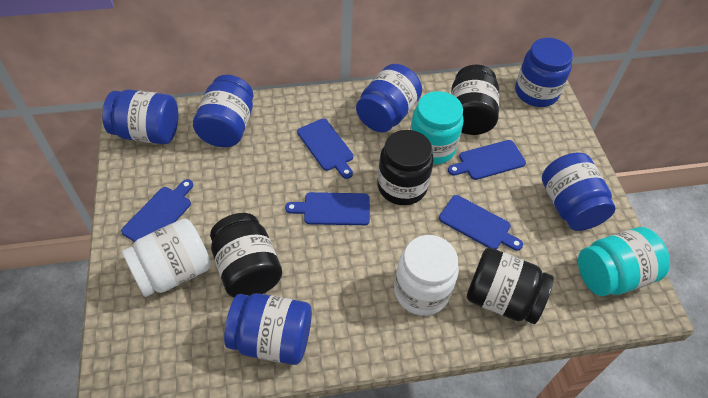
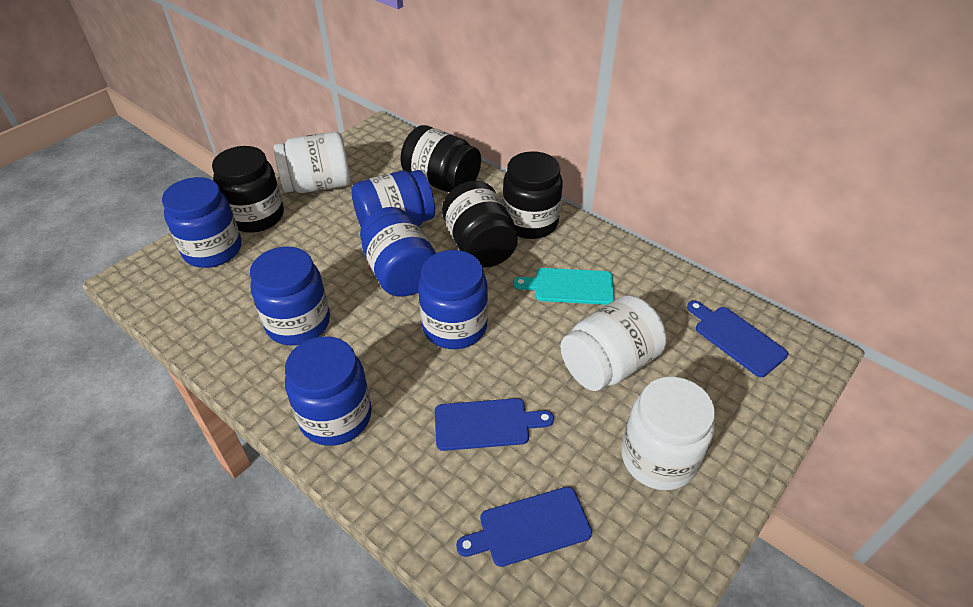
blue cutting board: [121,179,193,242] [285,192,370,225] [297,119,353,179] [439,195,523,251] [448,140,526,180] = 5 -> [435,398,554,451] [456,487,592,567] [687,300,788,377] = 3
turquoise cutting board: none = 0 -> [513,268,614,305] = 1
turquoise jar: [410,91,464,165] [578,227,670,296] = 2 -> none = 0
white jar: [122,219,211,297] [394,235,459,316] = 2 -> [274,132,351,193] [560,295,667,391] [621,377,715,491] = 3

